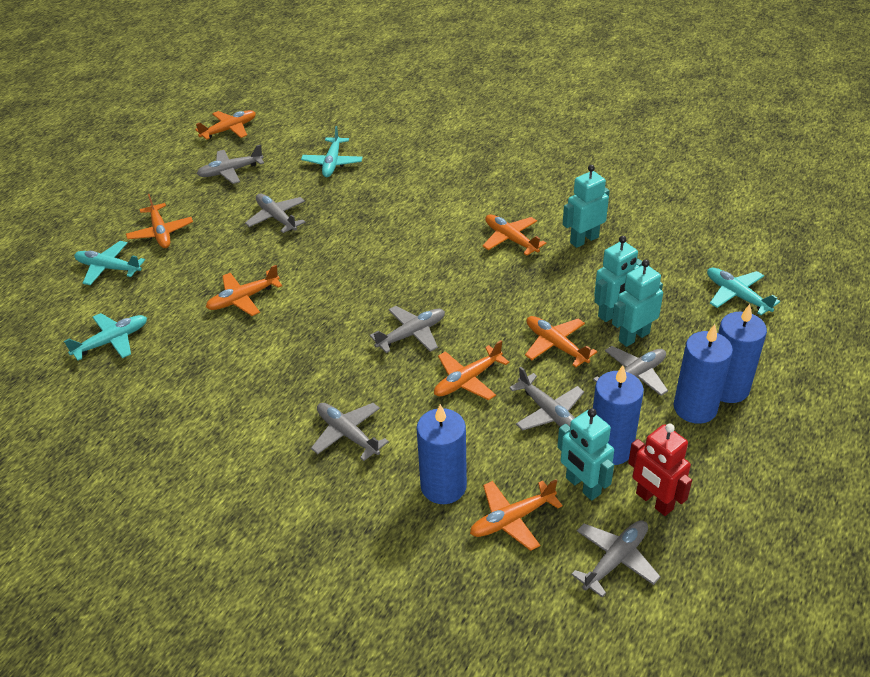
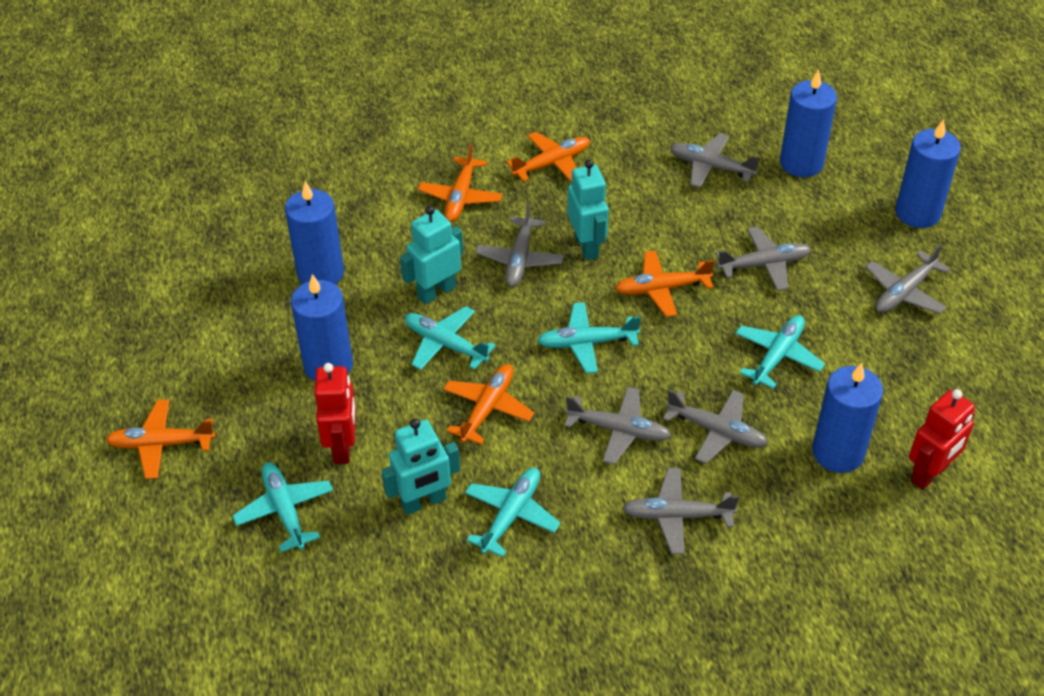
blue candle: [417,404,467,504] [593,365,644,465] [673,324,733,424] [718,304,767,403] = 4 -> [285,181,344,285] [291,274,353,381] [780,69,837,177] [812,362,883,473] [895,119,961,228] = 5
orange plane: [126,194,193,248] [195,110,256,140] [206,265,282,316] [434,340,509,400] [470,479,563,551] [482,214,546,256] [525,316,597,367] = 7 -> [105,399,215,479] [418,144,502,222] [443,364,534,445] [506,132,590,182] [615,250,714,317] = 5
red robot: [628,424,692,516] = 1 -> [314,363,356,464] [909,389,975,490] = 2
turquoise plane: [64,313,147,361] [74,241,145,285] [301,126,363,177] [707,268,780,315] = 4 -> [232,462,333,552] [405,306,496,370] [465,468,561,557] [537,302,641,374] [735,315,825,389] = 5
turquoise robot: [557,408,614,501] [563,165,610,248] [594,236,642,322] [612,259,663,347] = 4 -> [381,418,460,515] [400,206,463,304] [567,160,609,260] = 3

